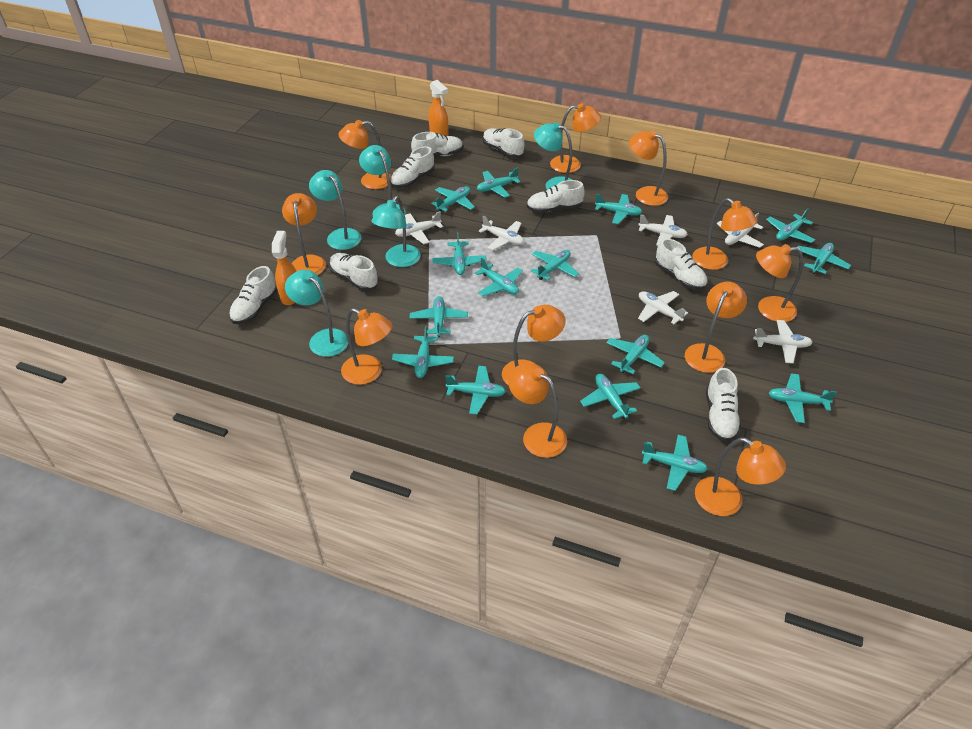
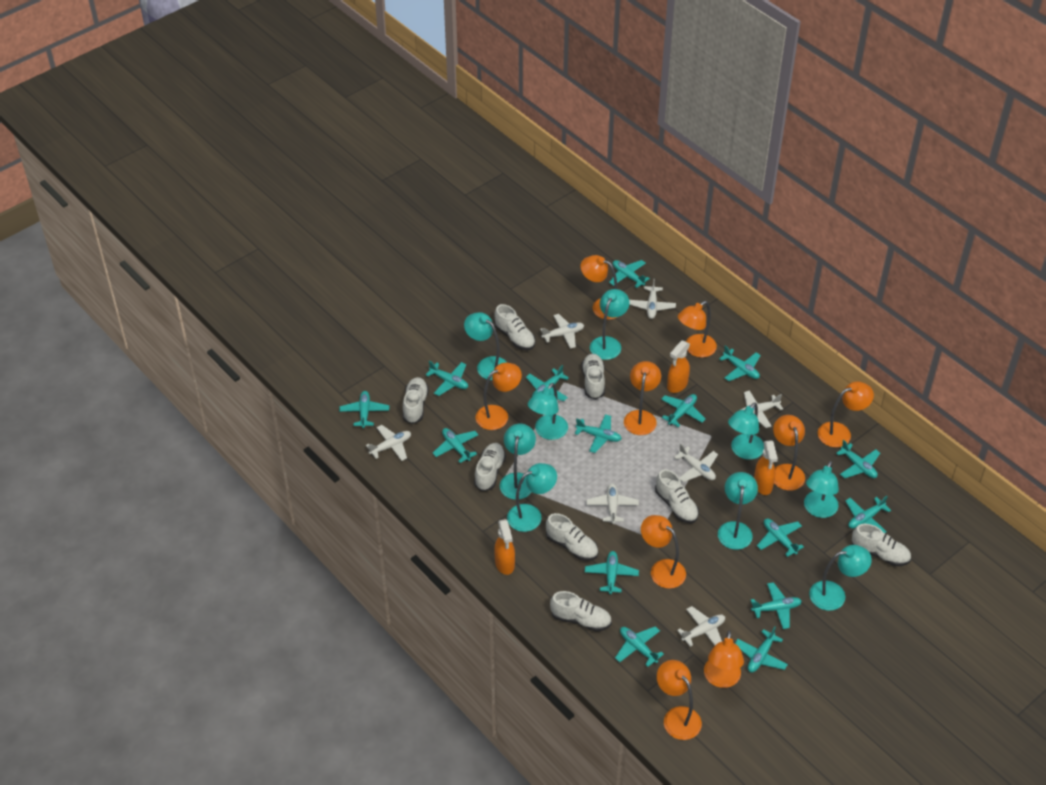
orange lamp: [282,193,326,275] [338,120,391,189] [341,308,393,385] [502,305,566,386] [508,363,567,458] [550,103,601,173] [629,130,668,206] [685,282,747,373] [692,198,757,270] [695,437,786,516] [756,244,803,322] = 11 -> [475,363,522,430] [580,255,617,320] [624,361,661,435] [641,515,686,589] [657,660,702,740] [678,301,717,357] [704,630,744,688] [773,415,805,491] [818,381,874,447] = 9
orange spray bottle: [272,231,296,305] [429,80,448,136] = 2 -> [494,519,515,575] [667,341,690,393] [754,440,778,495] = 3
turquoise lamp: [285,270,348,357] [309,170,361,250] [359,145,406,217] [371,196,421,267] [534,122,572,190] = 5 -> [464,312,507,380] [500,424,536,500] [507,463,557,532] [528,383,568,440] [590,289,630,360] [718,472,758,550] [728,403,764,460] [804,461,839,518] [809,545,872,611] = 9
white plane: [395,211,443,244] [479,216,525,250] [638,214,688,246] [638,291,688,324] [717,213,764,248] [754,320,813,364] = 6 -> [366,425,411,461] [540,314,584,349] [586,483,639,524] [629,279,676,319] [674,444,718,482] [677,606,725,647] [741,390,783,428] = 7

